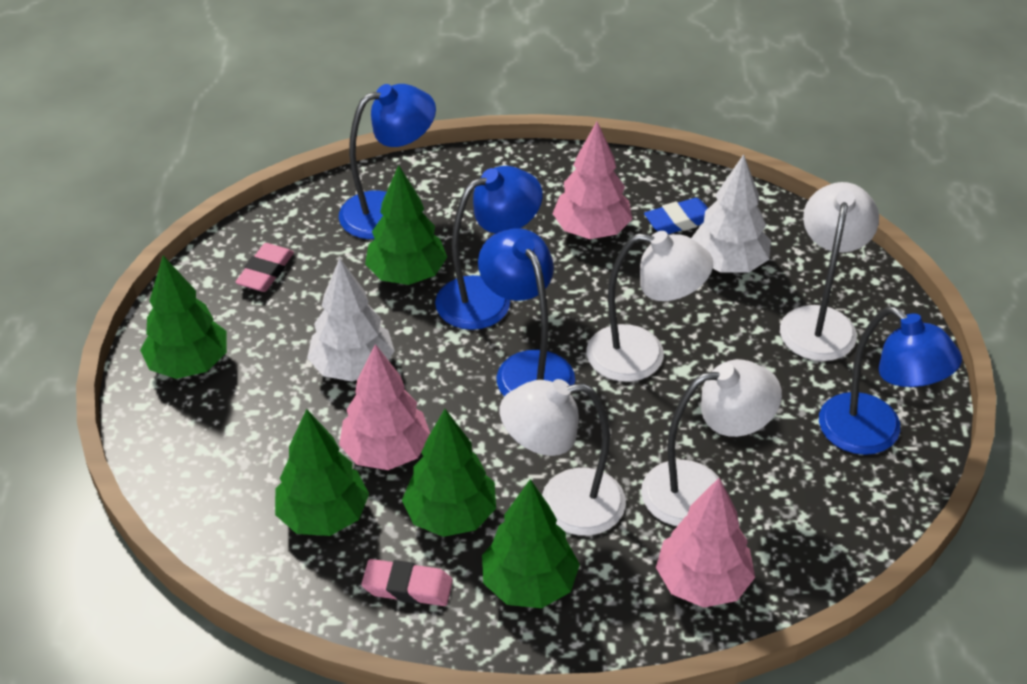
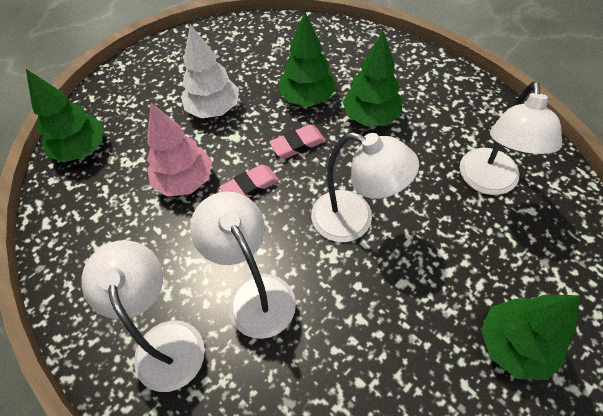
blue eraser: [644,198,708,234] = 1 -> none = 0
blue lamp: [339,84,436,239] [435,166,543,330] [478,228,575,397] [819,307,962,455] = 4 -> none = 0
green tree: [140,256,227,379] [275,409,369,536] [365,165,447,285] [402,409,496,537] [482,479,580,608] = 5 -> [26,69,104,162] [278,11,337,107] [343,31,402,126] [481,294,580,380] = 4
pink tree: [339,344,430,470] [552,122,632,239] [656,478,755,608] = 3 -> [147,103,212,197] = 1
white tree: [307,258,395,382] [691,154,771,272] = 2 -> [181,24,239,118] = 1

